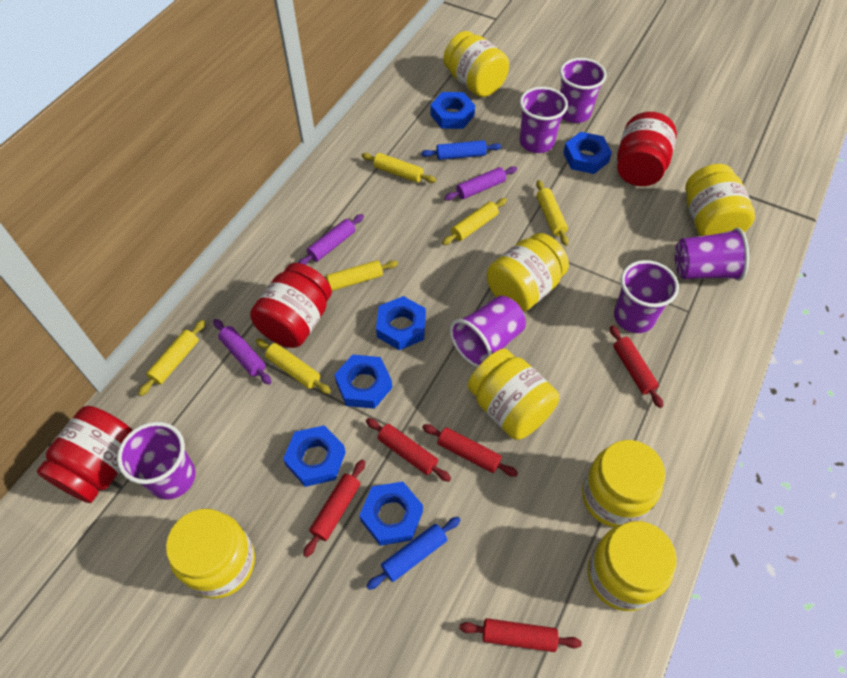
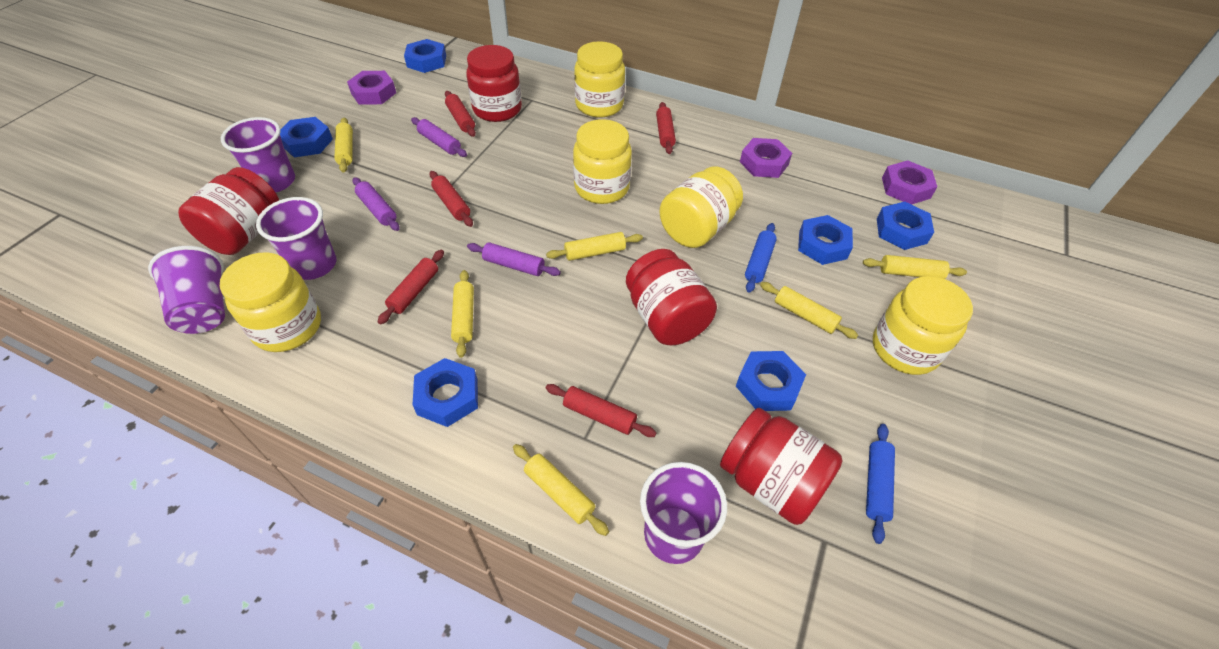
purple cup: [117,422,196,499] [450,296,526,367] [520,87,568,153] [560,58,607,123] [614,260,679,333] [675,228,749,281] = 6 -> [148,246,225,334] [221,117,295,193] [256,197,336,280] [640,462,727,564] = 4
purple nut: none = 0 -> [347,71,396,105] [740,138,792,178] [882,160,937,205] = 3
red jar: [37,406,133,503] [250,263,332,348] [617,112,677,186] = 3 -> [178,167,279,255] [466,45,522,122] [626,249,717,345] [720,408,843,525] = 4
yellow jar: [166,509,255,599] [443,31,509,97] [468,349,559,440] [487,233,569,312] [582,440,666,527] [587,521,677,611] [685,164,755,236] = 7 -> [220,252,321,352] [573,119,632,204] [574,41,625,117] [659,167,743,248] [873,276,973,375] = 5

